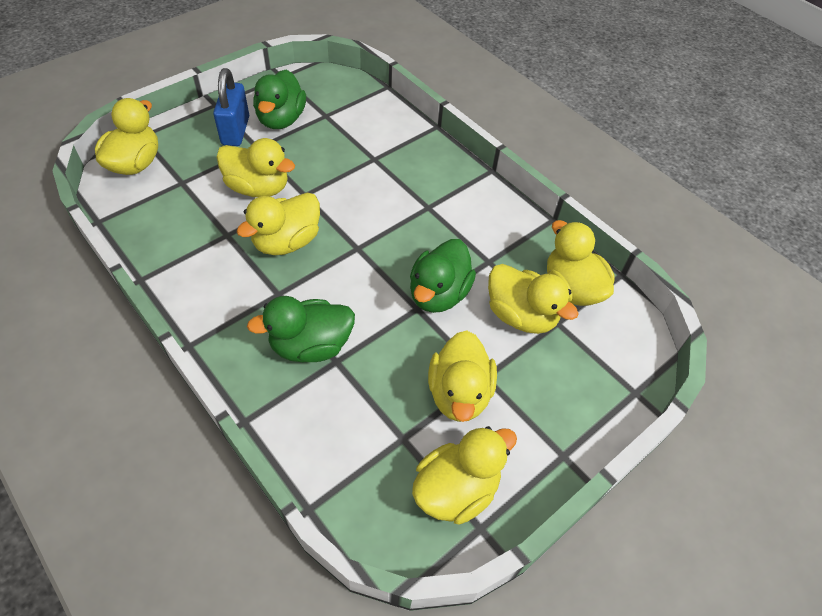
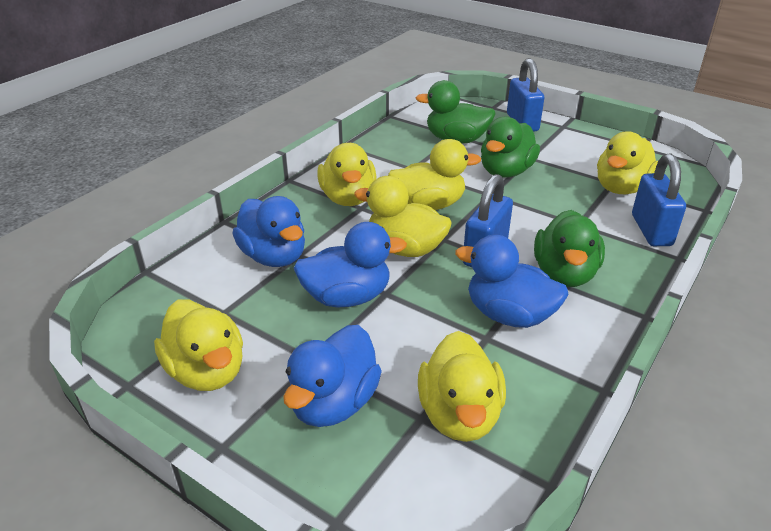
blue duck: none = 0 -> [232,196,305,267] [283,325,382,427] [294,222,407,307] [455,235,568,328] = 4
blue padlock: [213,68,249,146] = 1 -> [463,174,513,267] [507,58,544,132] [632,154,686,246] = 3
yellow duck: [95,98,158,175] [216,138,295,197] [236,193,320,255] [412,426,517,525] [428,331,497,422] [488,264,579,334] [547,220,615,306] = 7 -> [154,299,243,391] [317,143,377,206] [354,176,452,257] [388,139,481,210] [418,331,506,442] [597,131,658,194] = 6

